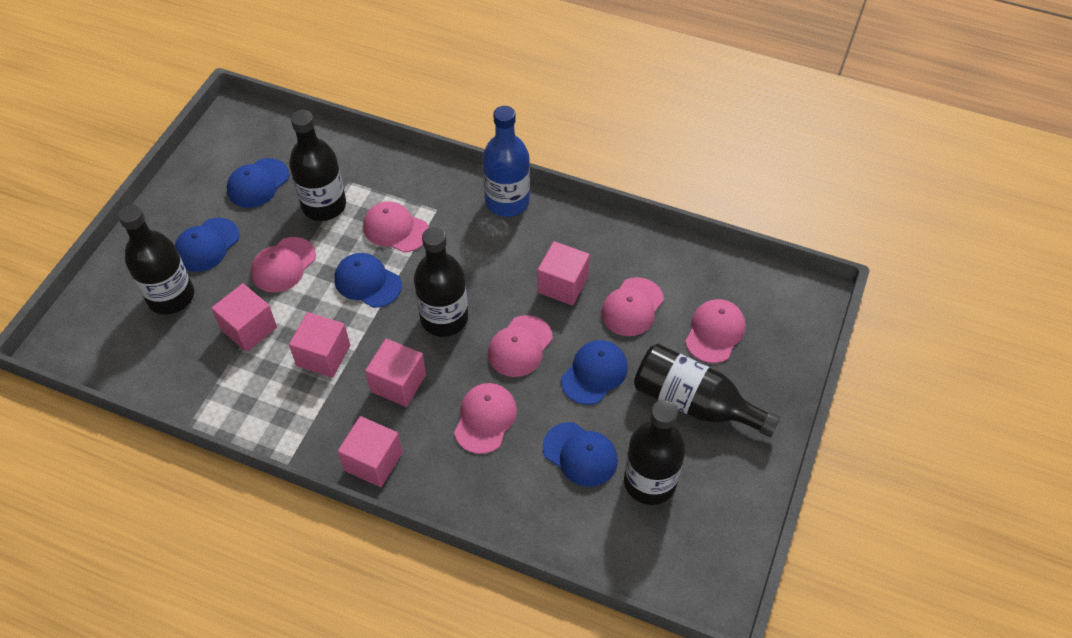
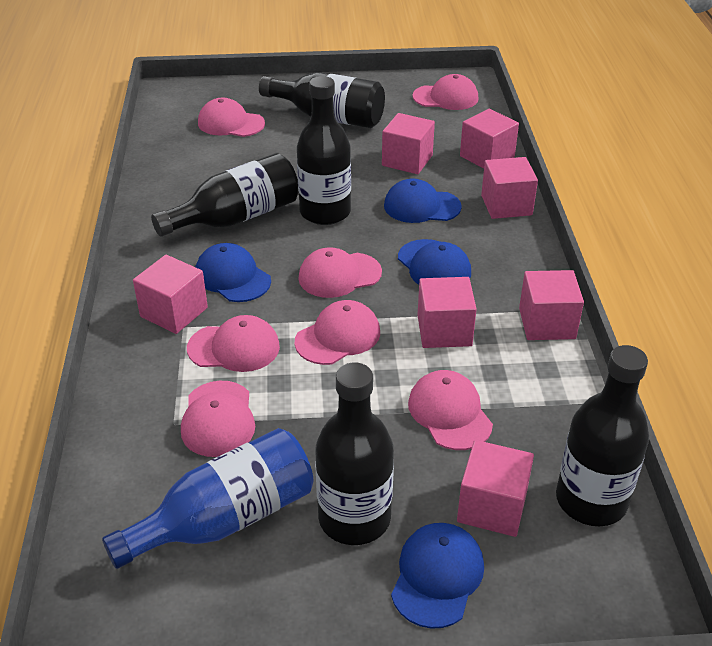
blue cap: [175,218,239,272] [227,158,289,208] [334,253,402,308] [543,422,618,487] [561,340,628,405] = 5 -> [195,243,271,302] [384,179,462,223] [391,523,484,629] [398,239,471,285] = 4
pink cap: [251,237,316,293] [363,201,429,252] [454,383,517,454] [488,315,553,377] [601,277,664,336] [685,299,746,363] = 6 -> [181,381,255,457] [187,315,280,372] [198,98,265,137] [295,300,380,365] [298,247,382,298] [408,370,493,450] [412,74,478,110] = 7
pink cube: [211,283,277,352] [289,312,350,378] [337,416,403,487] [365,339,426,407] [537,241,590,306] = 5 -> [133,255,208,334] [382,113,435,174] [418,277,477,348] [457,440,534,537] [460,109,519,169] [481,157,538,219] [519,270,584,340] = 7

